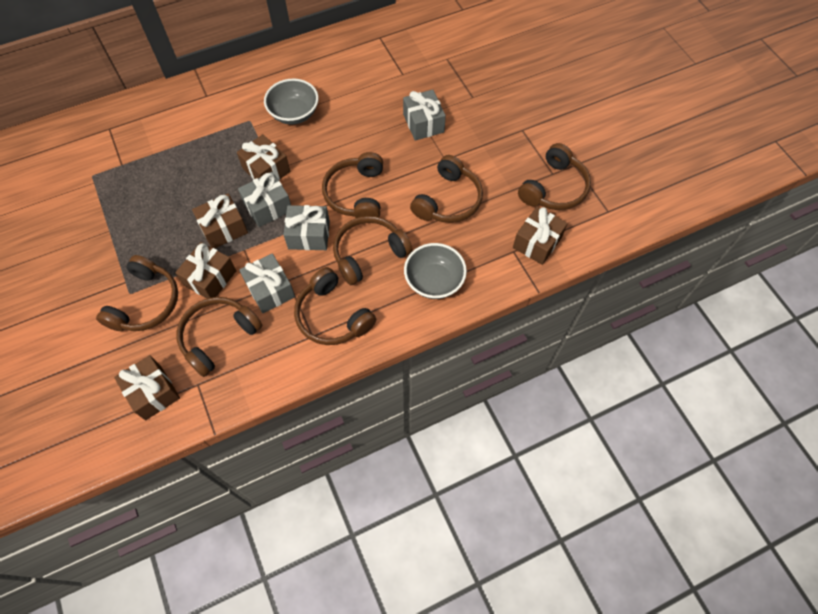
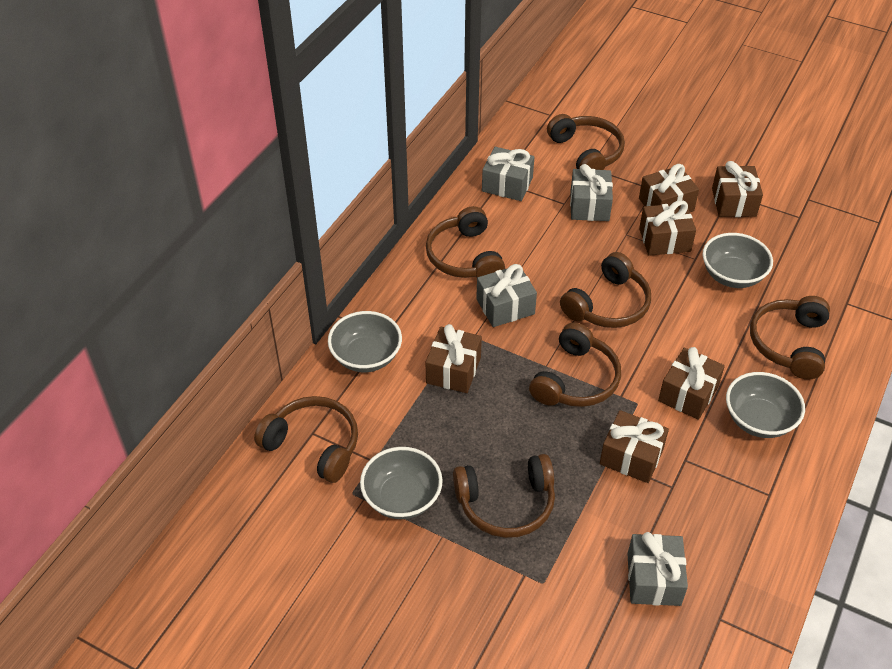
brown gift: [114,355,180,420] [175,242,236,298] [192,193,248,248] [237,134,290,180] [513,206,568,265] = 5 -> [426,324,482,393] [600,410,669,483] [639,164,699,212] [639,200,696,256] [658,347,725,420] [712,161,763,217] = 6
grey bowl: [264,79,319,125] [404,243,467,299] = 2 -> [328,311,402,372] [360,447,443,519] [703,233,773,288] [726,372,805,438] = 4

